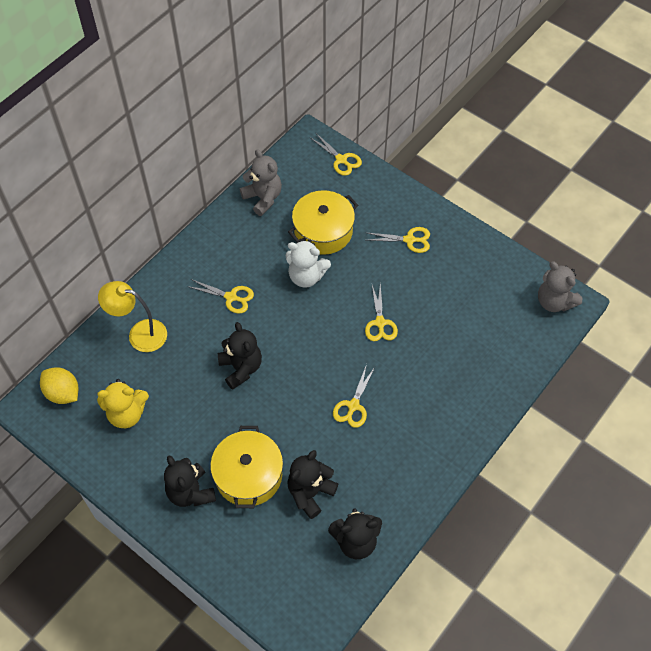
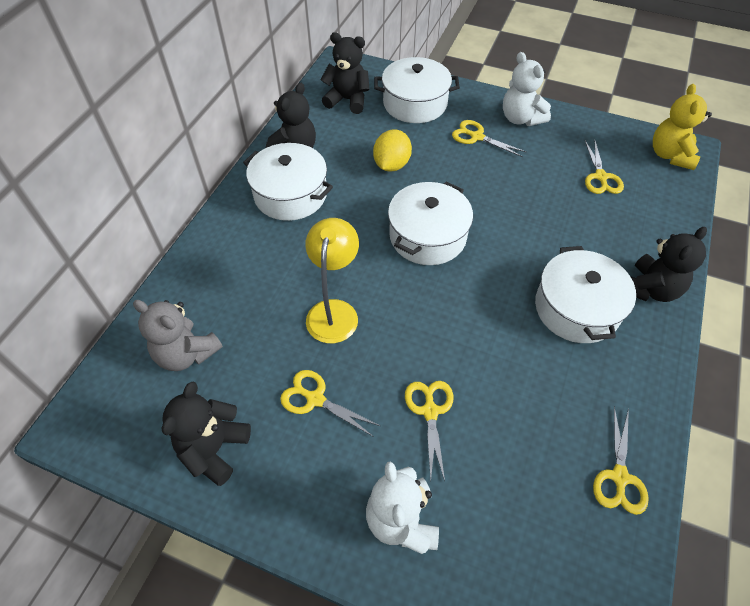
grey teddy bear: [240,149,282,216] [538,261,583,312] = 2 -> [133,300,223,371] = 1
white pot: none = 0 -> [243,143,333,221] [374,57,460,123] [388,182,473,265] [535,246,636,343] = 4
white teddy bear: [286,240,331,288] = 1 -> [366,461,439,554] [503,52,551,126] = 2
yellow pot: [210,426,283,508] [288,190,358,255] = 2 -> none = 0

